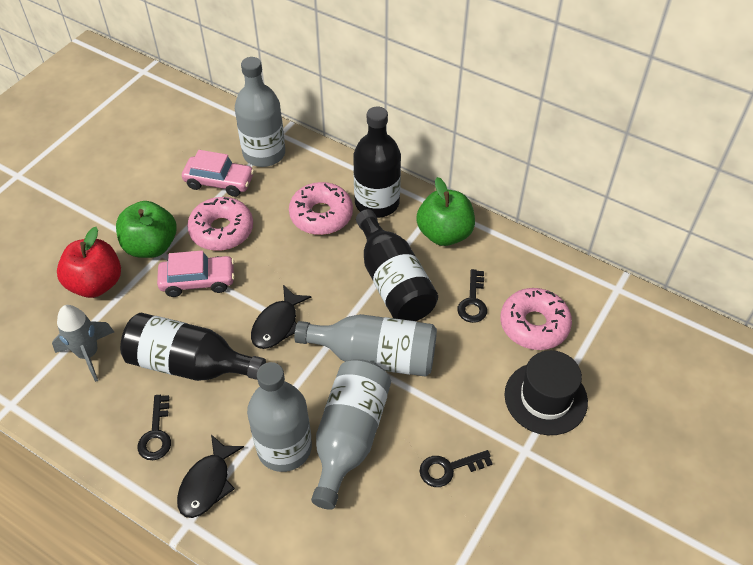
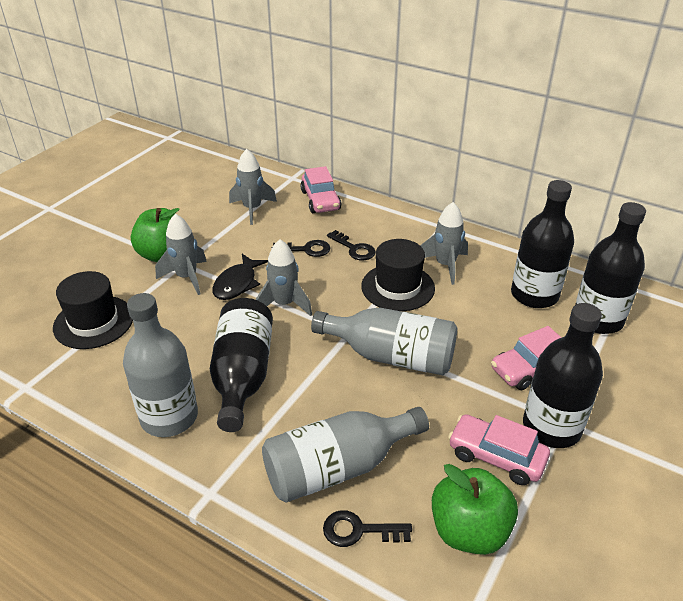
black bottle: [120,313,266,381] [353,106,401,218] [356,209,438,321] = 3 -> [210,298,273,432] [511,180,574,308] [523,303,603,448] [575,202,646,334] = 4
black fish: [177,434,244,518] [251,285,311,349] = 2 -> [212,254,268,300] = 1
black hat: [504,350,588,435] = 1 -> [53,271,133,349] [361,239,435,311] = 2
grey bottle: [235,57,285,167] [247,362,312,472] [294,314,437,377] [311,359,391,510] = 4 -> [123,293,198,437] [262,407,429,503] [311,307,457,375] = 3
grey rocket: [52,305,114,382] = 1 -> [155,214,207,295] [229,149,277,225] [255,239,312,316] [420,202,468,285] = 4
pink car: [157,250,235,297] [182,150,254,197] = 2 -> [300,166,341,213] [448,414,550,485] [491,326,562,390] = 3
pink donut: [187,197,253,251] [289,182,353,235] [501,288,572,350] = 3 -> none = 0
red apple: [57,227,121,298] = 1 -> none = 0

